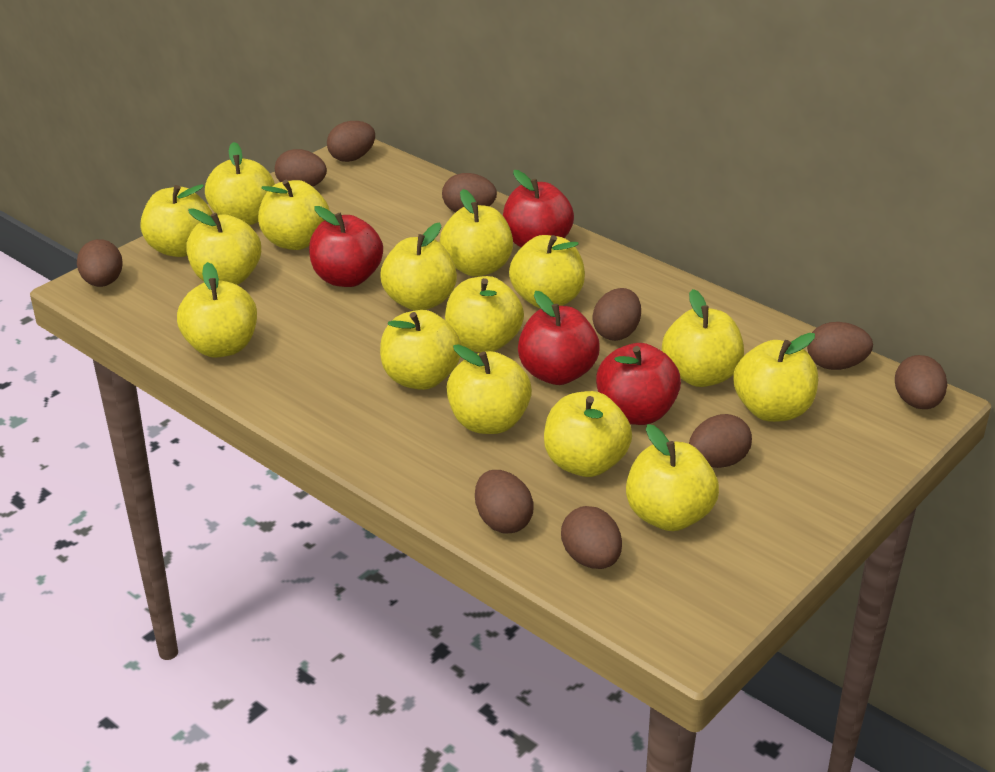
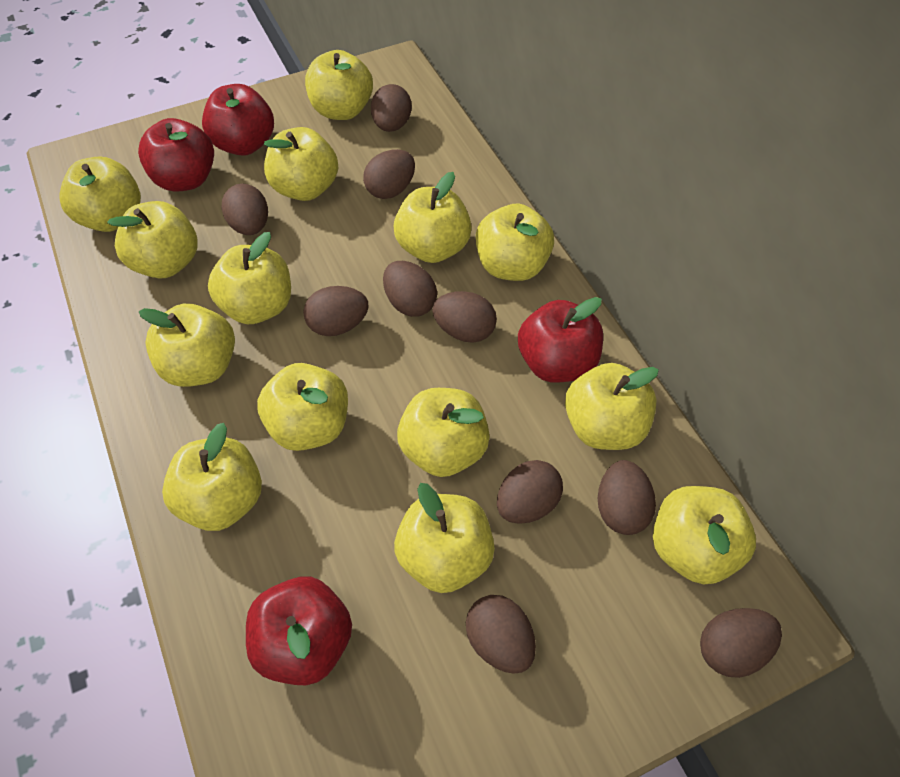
yellow apple: [141,184,213,257] [177,262,257,358] [186,208,261,285] [205,142,275,225] [258,180,330,250] [380,222,457,311] [380,310,461,390] [440,189,513,277] [445,276,524,353] [446,344,532,434] [509,235,585,308] [544,391,632,477] [626,424,719,531] [662,289,744,387] [733,333,818,422] = 15 -> [59,157,141,232] [107,201,197,278] [139,304,235,387] [162,423,262,531] [208,232,291,324] [257,363,348,451] [264,127,338,201] [305,50,373,120] [394,172,472,263] [394,483,495,593] [397,388,490,477] [476,204,554,281] [565,363,659,450] [653,486,756,584] = 14

